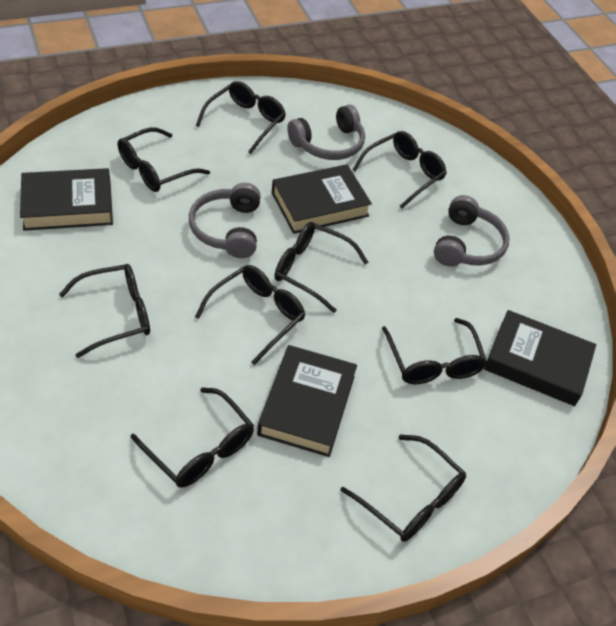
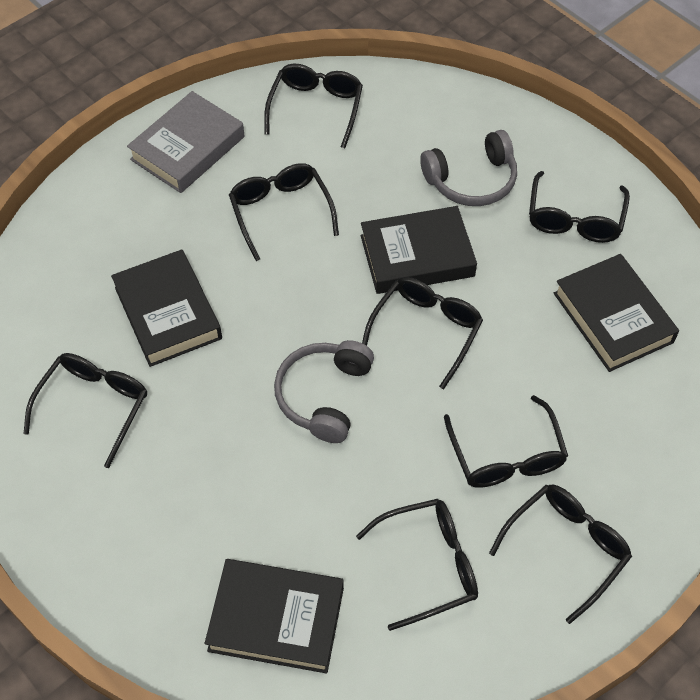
black glasses: [59,264,150,358] [118,127,210,192] [130,387,254,488] [195,265,305,365] [196,81,286,154] [275,222,368,313] [341,434,466,542] [352,131,447,208] [382,318,487,384] = 9 -> [23,353,147,468] [229,163,339,261] [264,63,363,148] [356,499,478,631] [362,277,483,389] [444,395,568,488] [489,485,632,624] [529,171,630,243] = 8
grey book: none = 0 -> [127,91,245,193] = 1
grey headphones: [189,183,261,258] [287,105,365,160] [434,195,510,267] = 3 -> [274,340,374,443] [420,130,517,206] = 2

